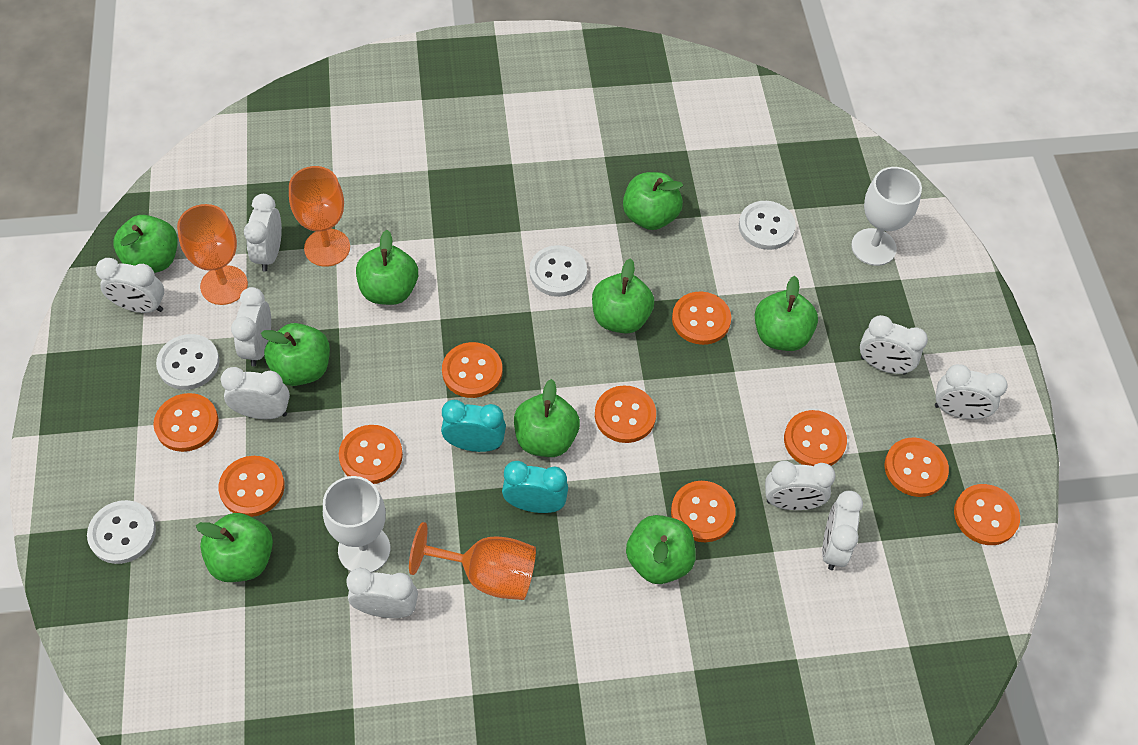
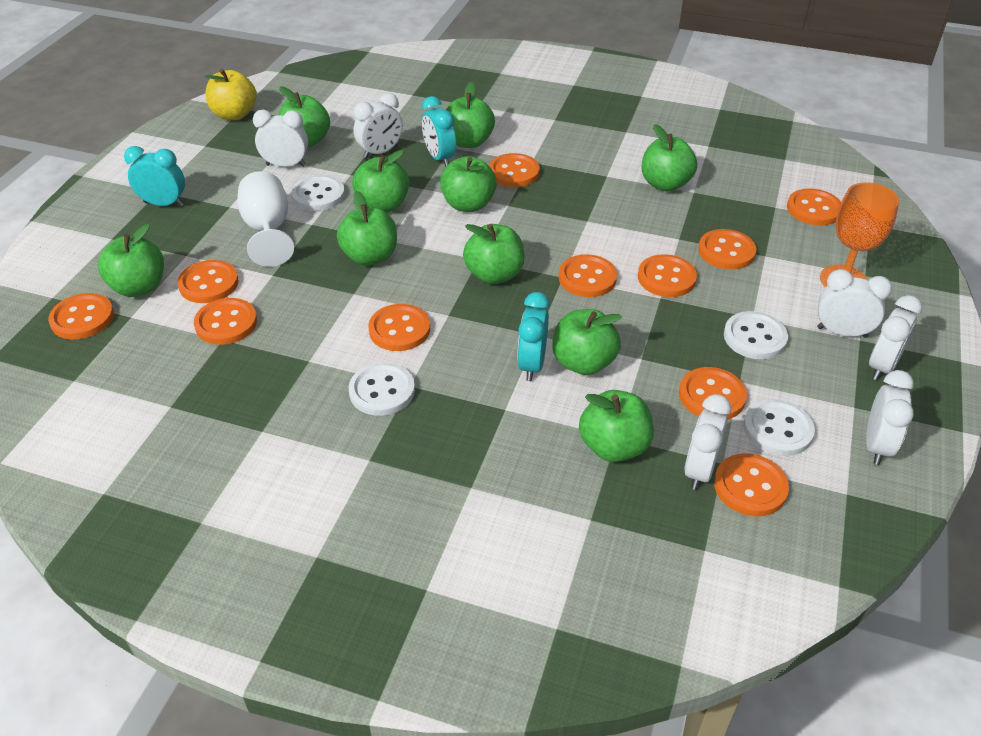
green apple: [113,215,178,273] [196,513,273,582] [261,323,330,386] [356,230,418,305] [514,379,580,457] [592,258,654,334] [623,172,683,230] [626,515,696,584] [755,276,818,351] = 9 -> [98,224,164,297] [279,86,330,147] [337,191,397,266] [352,150,409,213] [440,156,497,212] [446,82,495,148] [463,224,525,284] [552,309,622,375] [579,390,654,462] [642,124,697,192] = 10
orange button: [153,393,219,452] [219,456,285,517] [339,425,403,484] [442,342,503,398] [595,385,656,443] [671,481,736,542] [672,291,731,345] [784,410,847,466] [885,438,949,497] [954,484,1020,545] = 10 -> [48,293,114,339] [177,260,239,303] [194,298,257,345] [368,304,430,351] [489,153,540,187] [559,254,617,297] [638,254,697,297] [679,367,747,419] [698,229,757,270] [714,453,789,517] [787,188,841,226] = 11
orange goblet: [177,204,248,305] [289,166,350,267] [409,522,536,600] = 3 -> [820,182,899,287] = 1
turquoise clock: [441,400,506,452] [502,461,568,513] = 2 -> [124,146,185,206] [422,96,456,167] [517,292,550,381] = 3
white clock: [96,258,164,313] [221,367,290,419] [231,287,271,366] [244,194,282,271] [346,568,418,618] [765,461,835,510] [822,491,863,570] [860,315,928,375] [935,364,1008,419] = 9 -> [253,110,308,167] [354,93,403,159] [684,394,731,490] [817,269,892,338] [866,370,914,465] [869,295,922,380] = 6
white goblet: [323,476,390,573] [851,167,922,266] = 2 -> [237,171,294,267] = 1
yellow apple: none = 0 -> [205,69,257,120] = 1

